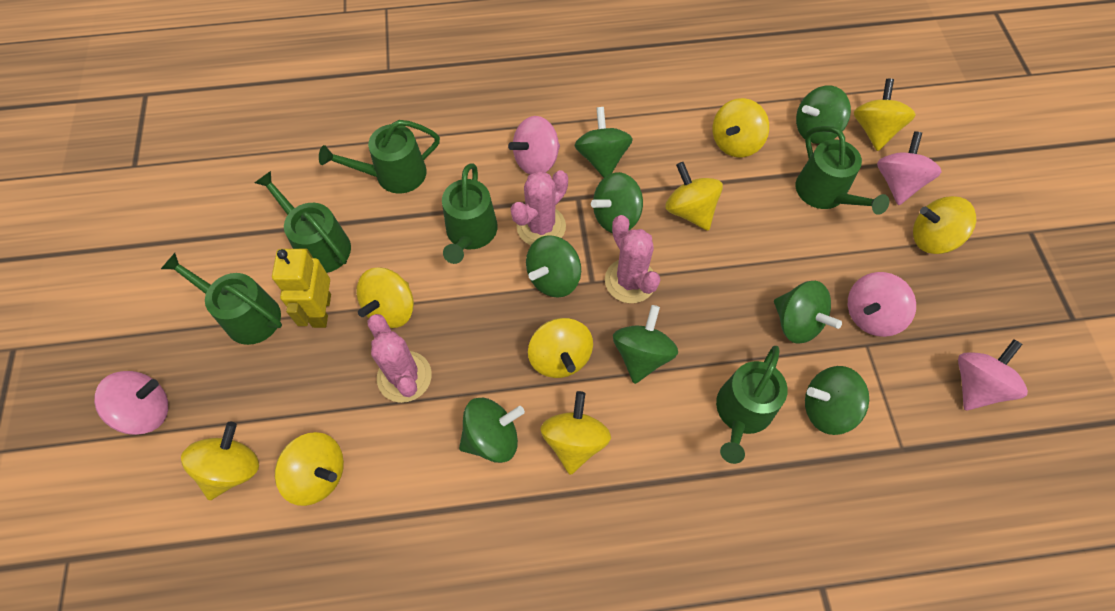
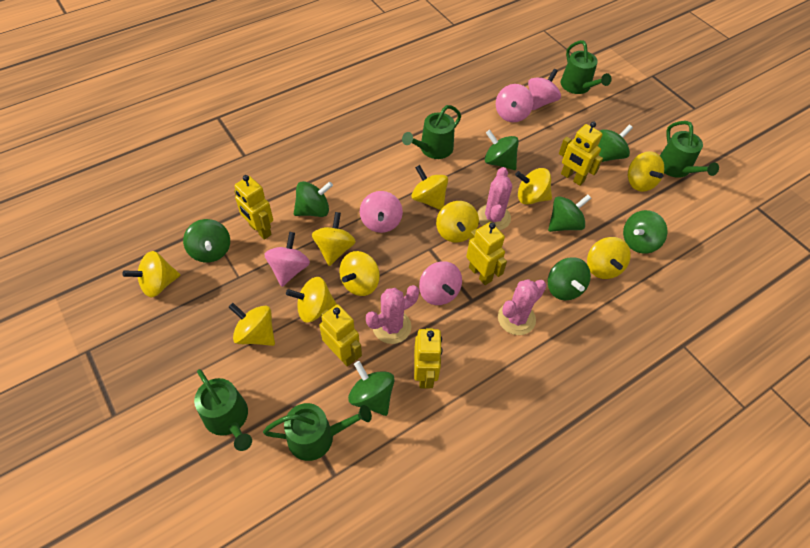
green watering can: [161,253,282,345] [255,171,351,273] [319,120,440,193] [442,164,498,264] [716,346,788,464] [796,126,889,215] = 6 -> [194,369,252,451] [263,403,372,461] [402,105,461,159] [561,40,612,94] [660,121,719,178] = 5
yellow robot: [272,249,331,328] = 1 -> [234,175,273,240] [319,304,362,367] [414,328,443,388] [466,222,507,285] [559,122,603,186] = 5
yellow spinning top: [181,422,259,500] [275,432,344,506] [356,267,414,328] [528,318,593,378] [540,391,611,475] [665,162,723,231] [712,98,769,157] [854,79,916,151] [913,196,976,254] = 9 -> [123,251,180,298] [228,303,275,346] [286,277,337,323] [312,212,356,266] [339,251,380,296] [411,165,448,210] [436,201,479,243] [515,168,552,205] [587,237,631,279] [628,151,664,192] = 10

